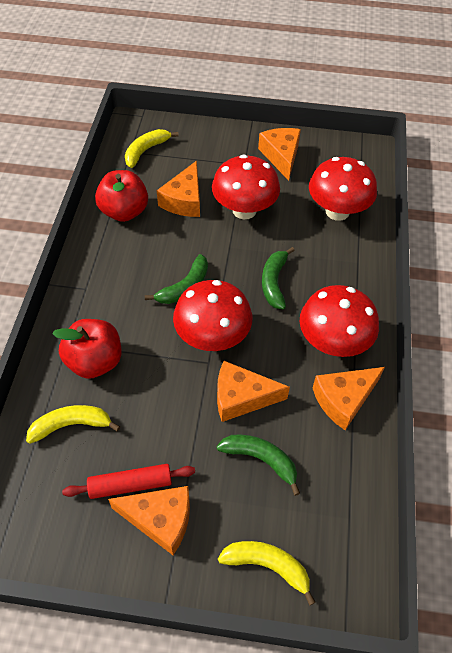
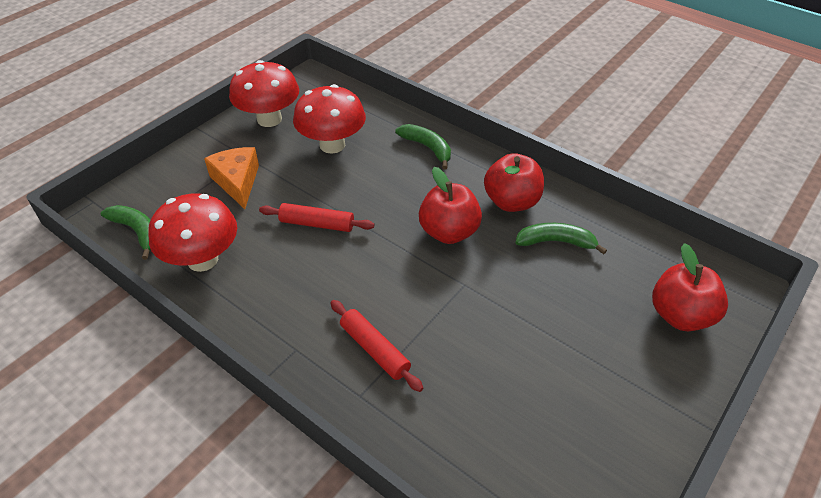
orange cheese: [108,486,190,555] [157,161,200,217] [217,361,290,422] [258,128,301,181] [313,367,385,430] = 5 -> [204,147,259,209] = 1
red apple: [52,319,121,379] [95,170,148,222] = 2 -> [419,167,482,244] [484,153,544,212] [652,243,728,331] = 3
red mushroom: [173,280,252,351] [212,155,280,219] [300,285,379,357] [309,157,377,221] = 4 -> [148,193,237,272] [229,60,299,127] [293,84,366,154] = 3
red rolling pin: [62,464,195,499] = 1 -> [259,203,374,232] [330,300,423,392] = 2
yellow banana: [26,405,120,444] [125,129,179,168] [218,541,316,606] = 3 -> none = 0

